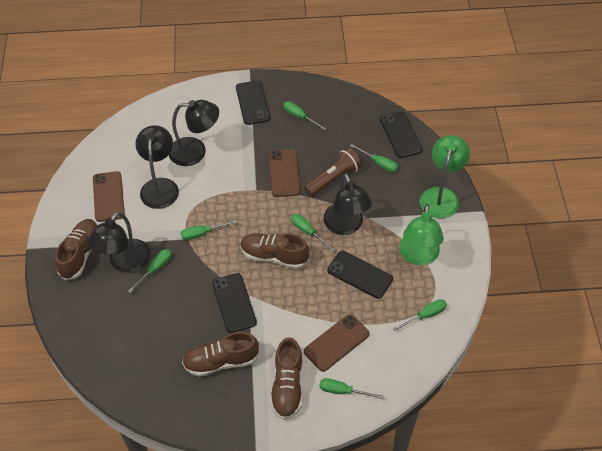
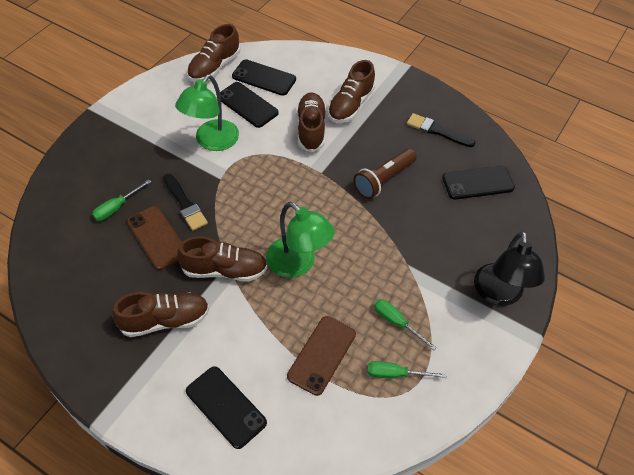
black brush: none = 0 -> [163,173,208,231] [407,113,476,147] = 2
black lamp: [88,212,151,273] [135,125,179,209] [169,100,219,166] [323,173,372,235] = 4 -> [474,231,545,306] = 1
brown phone: [93,171,125,222] [269,149,300,197] [304,314,370,372] = 3 -> [127,206,182,270] [287,316,356,396] = 2
brown shoe: [55,219,98,280] [182,332,259,377] [240,233,309,269] [270,337,303,420] = 4 -> [112,292,209,337] [177,236,267,282] [187,24,240,82] [297,92,326,152] [328,60,375,123] = 5
green screwdriver: [128,249,171,293] [181,220,238,240] [283,101,327,131] [291,214,336,251] [319,378,384,399] [350,144,398,172] [393,299,447,331] = 7 -> [92,180,151,221] [367,361,446,379] [374,299,437,350] = 3

